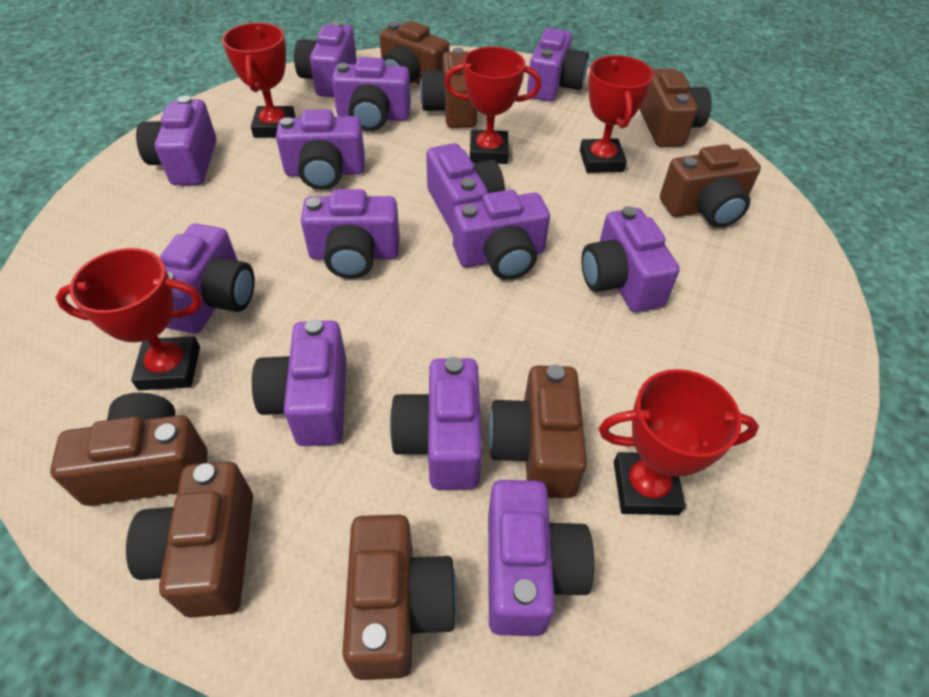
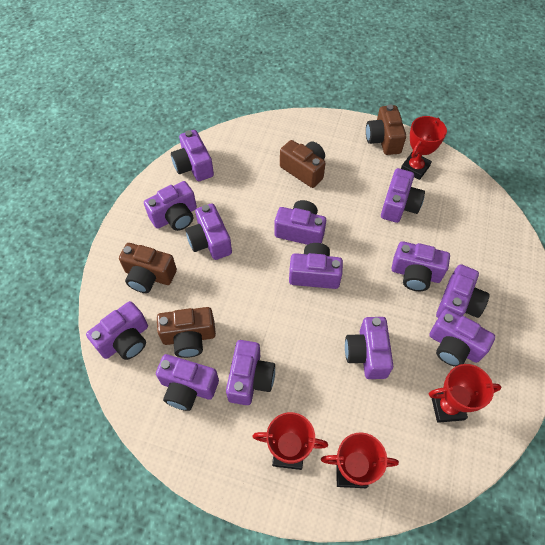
brown camera: [50,393,208,506] [126,462,253,618] [342,515,457,680] [380,21,449,85] [420,48,477,128] [488,365,587,498] [639,69,712,147] [660,144,761,228] = 8 -> [119,243,177,293] [157,307,216,358] [280,140,326,188] [366,104,406,155] = 4
red trophy: [55,248,202,390] [222,23,295,138] [444,47,541,164] [580,55,654,173] [599,369,759,515] = 5 -> [253,412,328,470] [321,432,399,488] [401,116,447,180] [429,364,502,423] = 4

